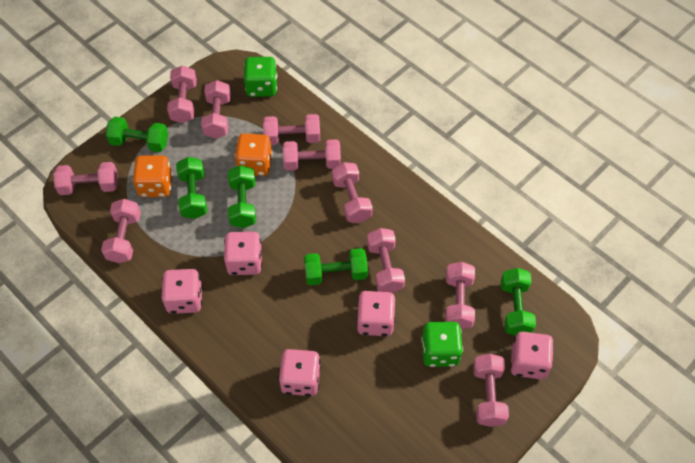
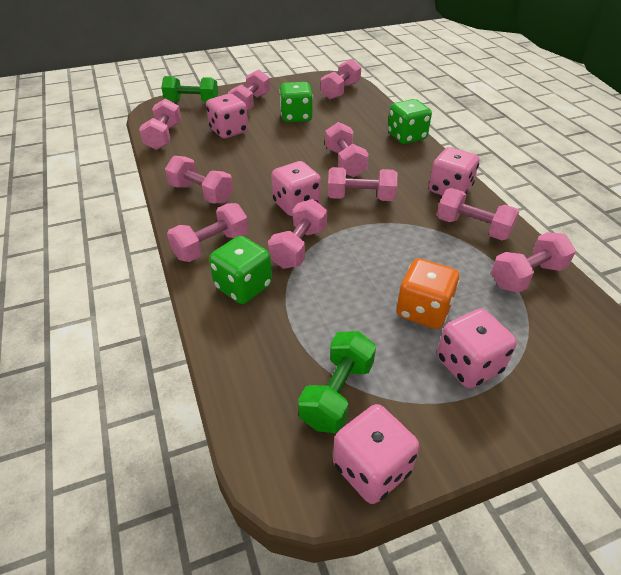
green dice: [244,57,277,97] [421,322,463,367] = 2 -> [209,236,272,304] [279,82,313,122] [388,99,432,144] = 3
green dumbbell: [106,117,168,152] [176,157,207,219] [228,165,256,228] [304,248,368,286] [501,268,536,336] = 5 -> [161,76,218,103] [298,331,376,433] = 2
orange dice: [132,155,173,197] [235,134,272,176] = 2 -> [396,259,460,329] = 1

